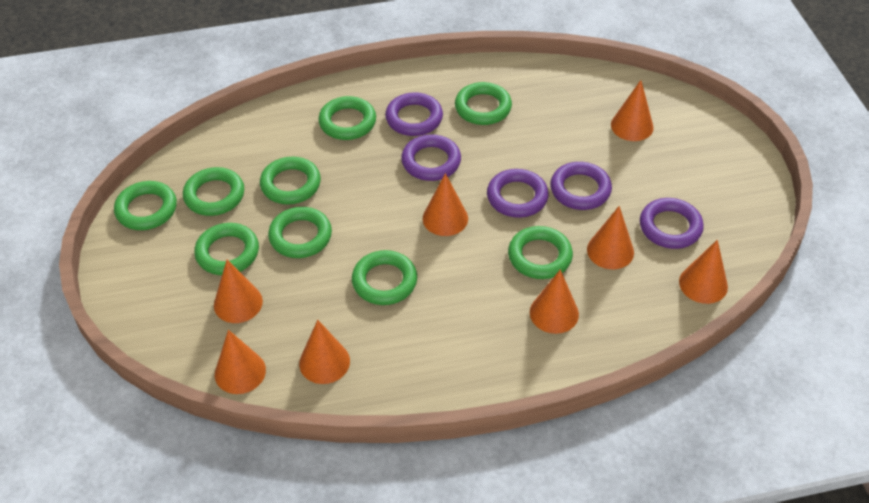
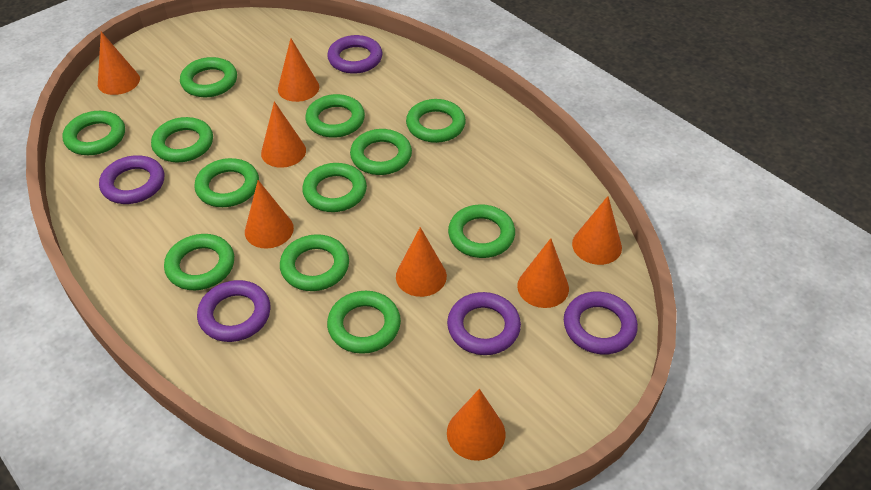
green ring: [114,181,177,230] [183,167,244,216] [194,223,259,275] [260,157,321,204] [268,207,332,258] [318,96,376,140] [352,250,417,305] [455,82,512,125] [508,226,573,279] = 9 -> [63,111,125,155] [151,117,213,162] [164,234,234,290] [180,57,237,97] [194,158,259,207] [280,234,349,291] [302,163,367,212] [305,94,365,138] [327,291,401,354] [350,129,412,175] [406,99,466,143] [448,204,515,258] = 12

